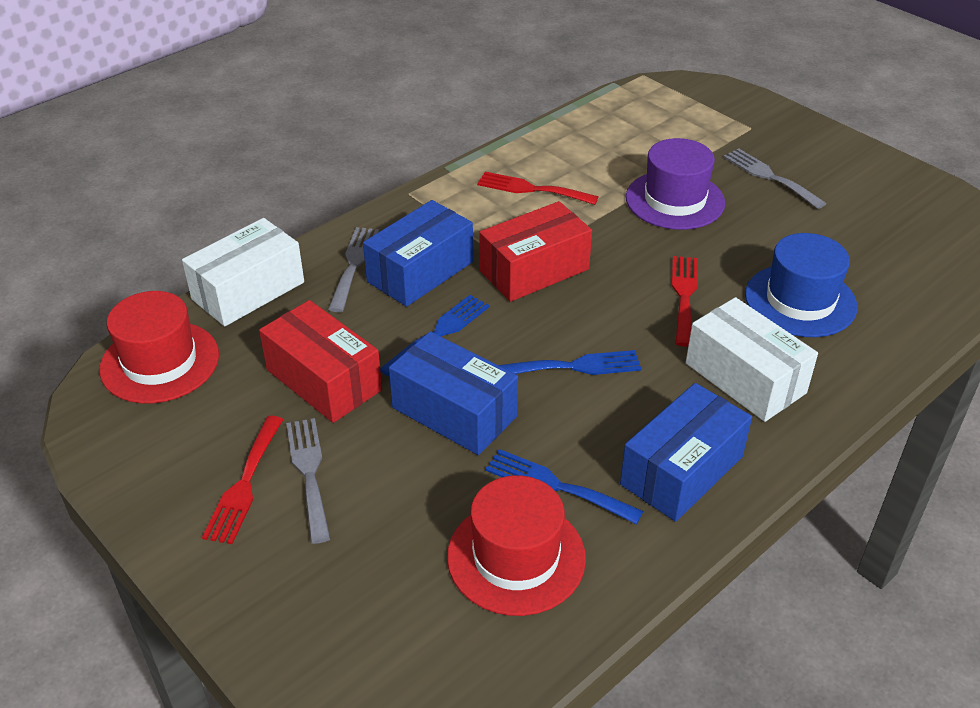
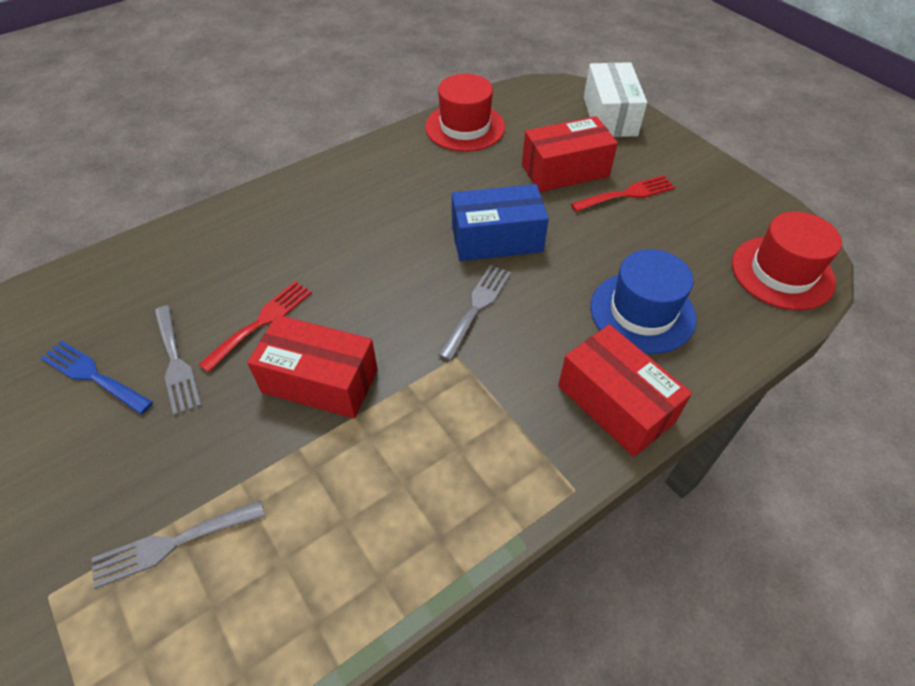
blue box: [363,200,473,307] [389,331,518,455] [620,383,752,522] = 3 -> [452,184,549,261] = 1
blue fork: [380,295,490,377] [485,449,643,525] [498,350,641,375] = 3 -> [41,340,153,415] = 1
purple hat: [626,138,725,230] = 1 -> none = 0
red box: [259,300,382,423] [479,201,592,302] = 2 -> [247,315,378,419] [522,116,618,192] [558,325,692,457] = 3
red fork: [202,416,283,544] [477,172,599,205] [672,256,698,347] = 3 -> [198,281,312,373] [571,175,675,212] = 2
white box: [182,218,304,326] [686,297,818,422] = 2 -> [584,62,647,137] = 1

